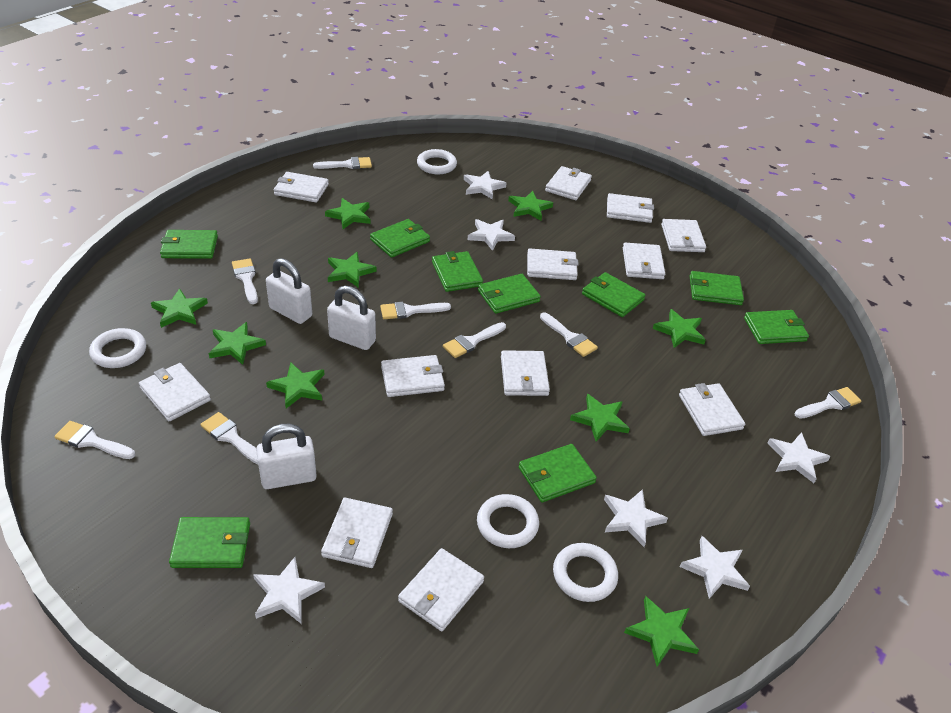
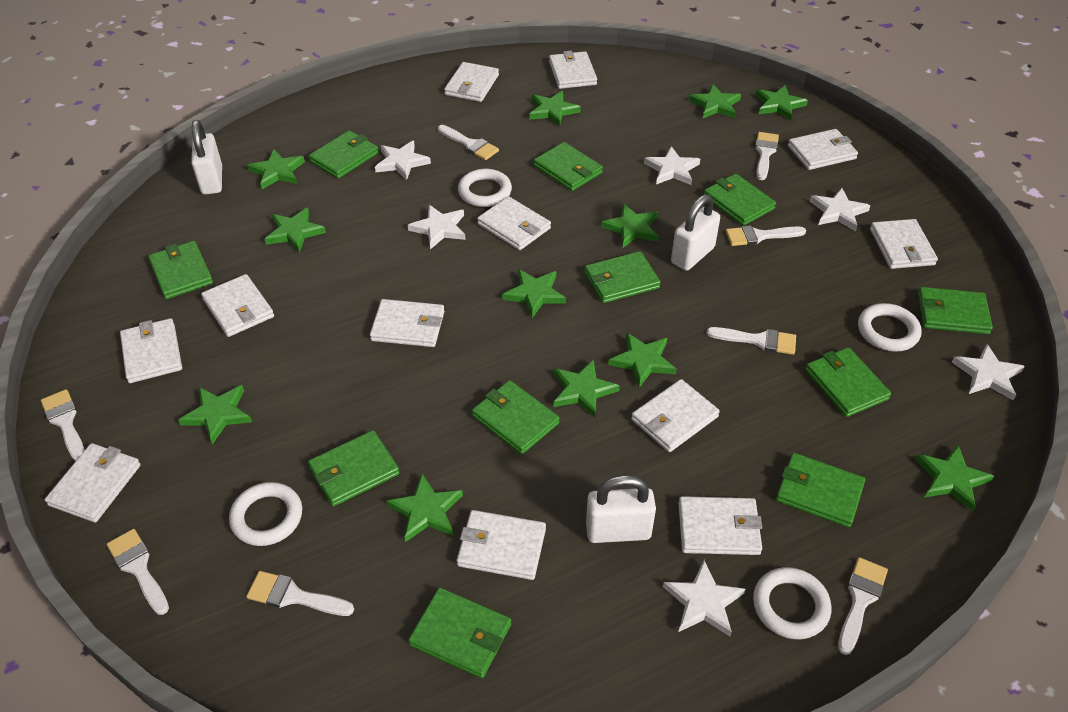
green star: [151,288,208,328] [209,322,266,365] [266,362,324,408] [325,198,370,229] [328,252,376,287] [508,191,553,221] [570,394,630,442] [624,596,699,667] [653,309,706,348] = 9 -> [178,385,252,445] [247,149,305,189] [265,208,326,253] [387,474,463,542] [502,269,566,318] [529,91,581,127] [554,359,620,418] [601,203,659,248] [608,333,677,388] [689,84,741,118] [755,85,808,121] [915,445,994,512] = 12
green wallet: [160,230,218,259] [169,517,250,568] [370,219,430,258] [432,251,483,292] [478,274,541,314] [518,444,597,502] [582,272,646,317] [690,271,744,305] [744,310,809,344] = 9 -> [148,241,213,299] [308,430,400,506] [309,130,378,179] [408,588,511,678] [472,380,560,454] [534,142,603,191] [584,251,661,303] [703,174,776,226] [776,453,865,528] [805,347,891,417] [918,287,993,334] = 11

